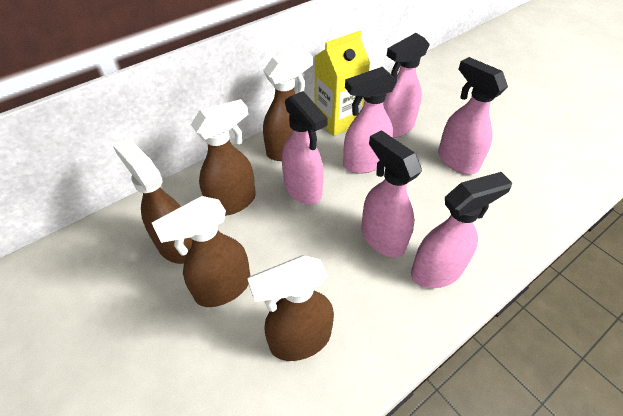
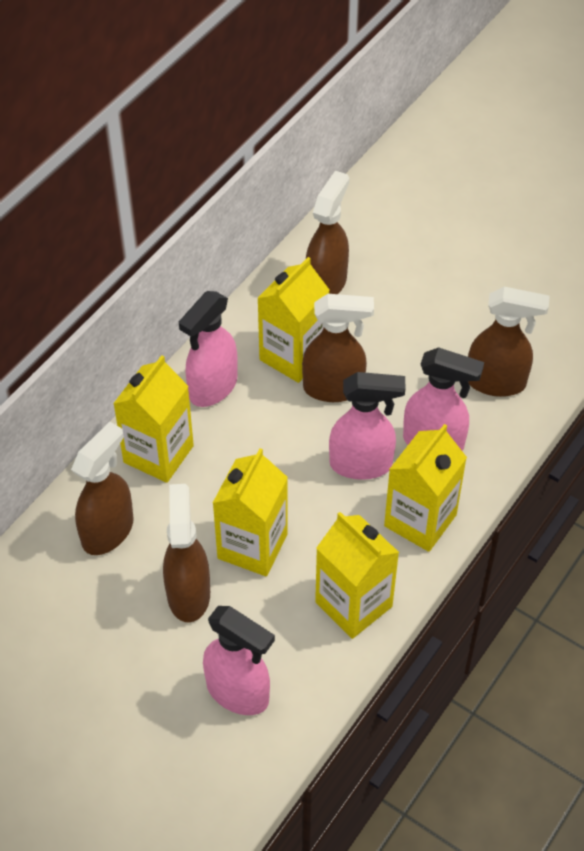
pink spray bottle: [282,91,328,205] [343,67,397,173] [361,130,422,258] [383,33,430,138] [411,172,512,288] [438,57,508,174] = 6 -> [179,291,238,407] [203,606,275,715] [329,372,406,480] [403,347,484,451] = 4
yellow carton: [315,31,370,136] = 1 -> [113,355,194,483] [213,448,288,576] [257,257,330,383] [315,512,399,639] [384,424,467,552] = 5

